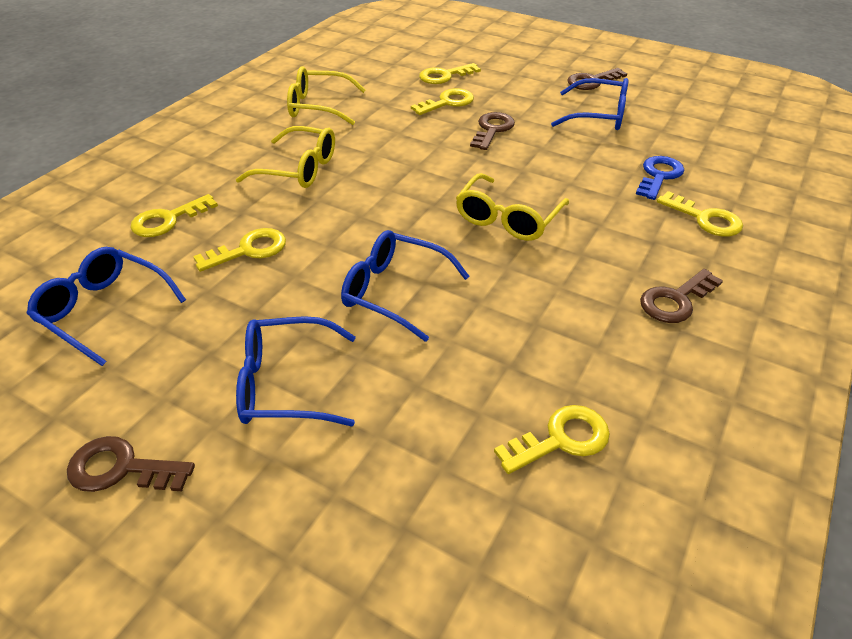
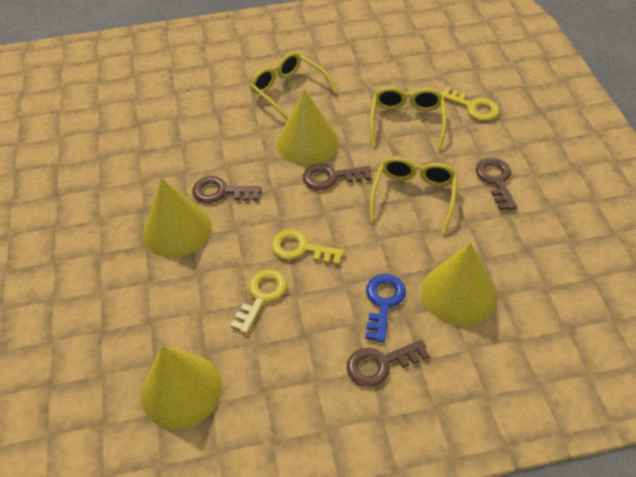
blue glasses: [26,247,186,366] [236,316,356,426] [341,230,470,342] [551,78,628,130] = 4 -> none = 0
yellow cone: none = 0 -> [140,345,222,429] [143,178,212,257] [277,89,339,166] [421,243,497,326] = 4
yellow key: [131,194,218,237] [193,228,286,272] [411,88,474,115] [419,63,481,84] [494,405,610,474] [657,191,743,237] = 6 -> [230,269,287,334] [271,229,345,265] [440,87,500,121] = 3

